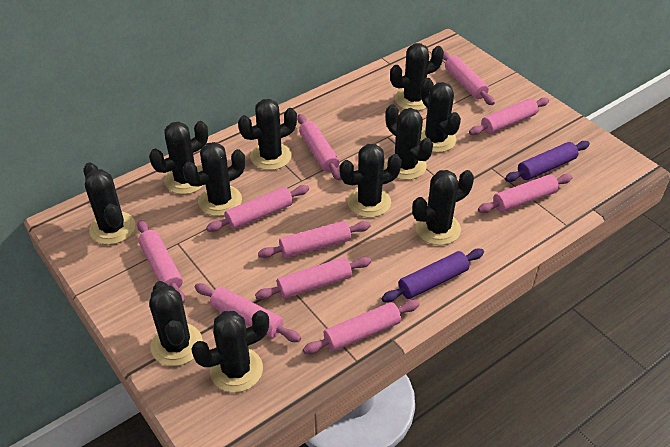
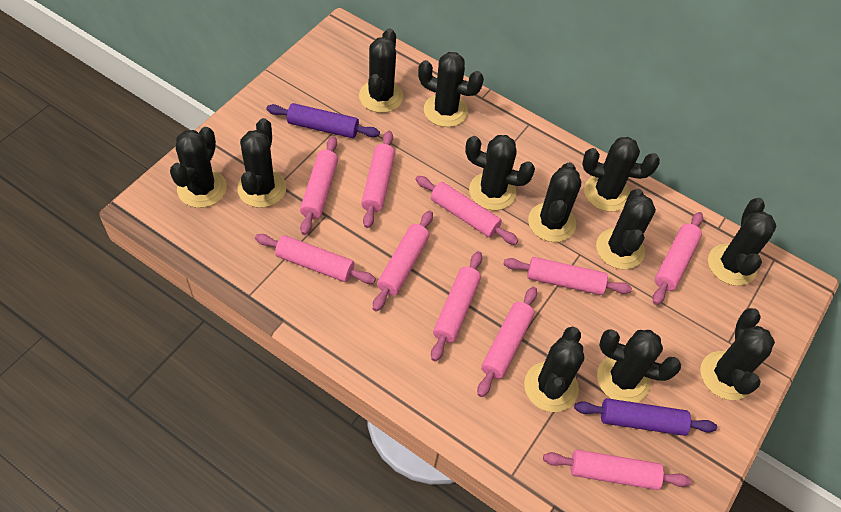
black cactus: [84,163,135,245] [149,121,208,194] [149,281,203,366] [183,142,245,216] [191,310,269,392] [238,99,297,170] [340,144,402,218] [385,104,433,180] [390,43,444,111] [412,170,474,245] [420,78,461,153] = 11 -> [170,127,227,208] [237,118,287,208] [359,28,403,113] [418,52,484,127] [465,135,535,210] [524,327,584,412] [528,162,581,242] [582,137,660,212] [596,189,656,270] [597,330,681,403] [700,308,775,400] [708,198,777,286] = 12

